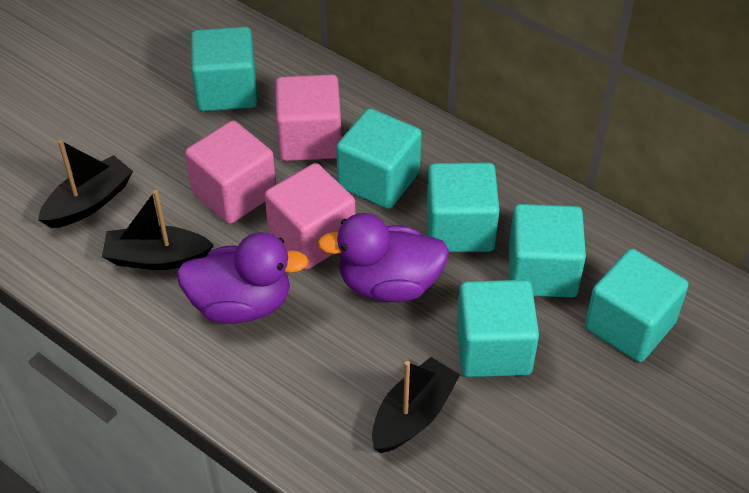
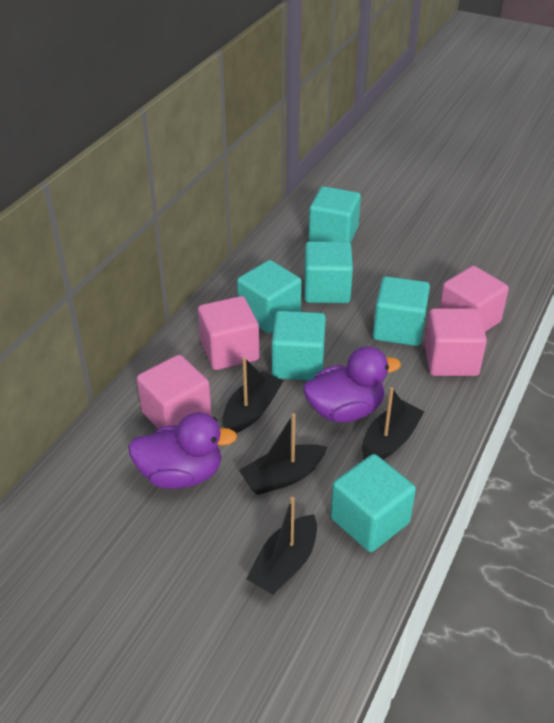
black boat: [38,140,133,228] [102,190,214,270] [372,357,460,453] = 3 -> [222,357,284,433] [239,413,327,495] [247,497,317,595] [362,387,424,459] = 4
pink cube: [185,121,276,224] [265,163,355,269] [275,74,341,161] = 3 -> [137,355,212,429] [198,296,259,370] [424,308,487,376] [439,266,509,332] = 4

